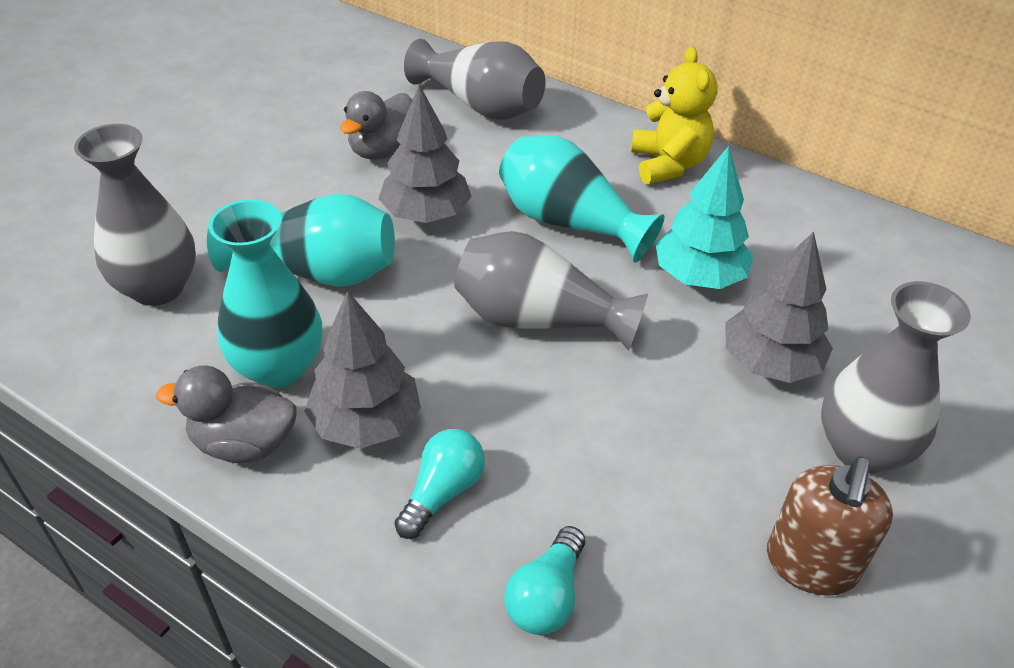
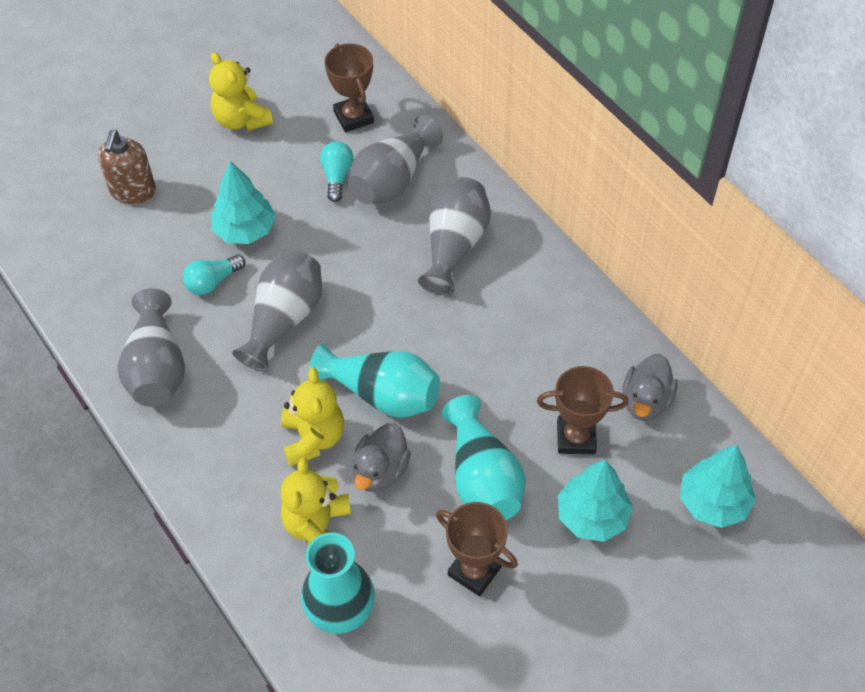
brown trophy: none = 0 -> [325,43,374,132] [436,502,518,596] [537,366,629,454] = 3
grey tree: [304,291,421,449] [379,85,472,223] [725,232,833,383] = 3 -> none = 0
turquoise tree: [655,146,754,289] = 1 -> [211,161,276,244] [558,460,633,542] [680,445,756,528] = 3
yellow teddy bear: [631,47,718,184] = 1 -> [209,52,273,131] [281,367,344,466] [281,458,351,546] = 3

